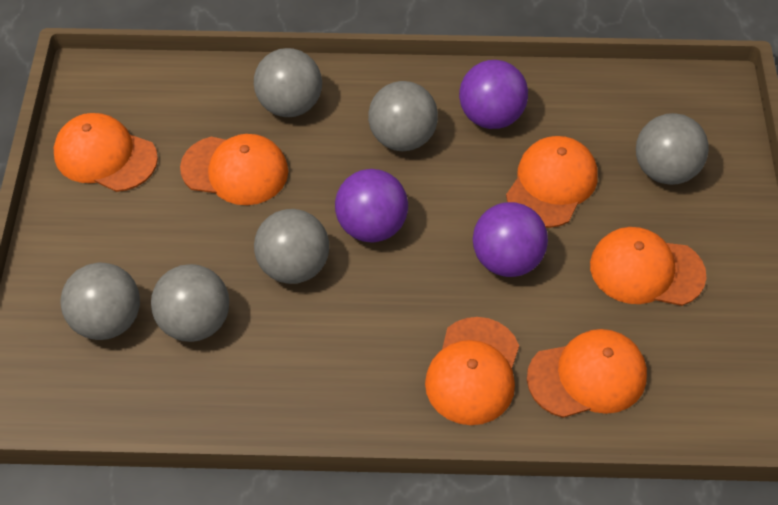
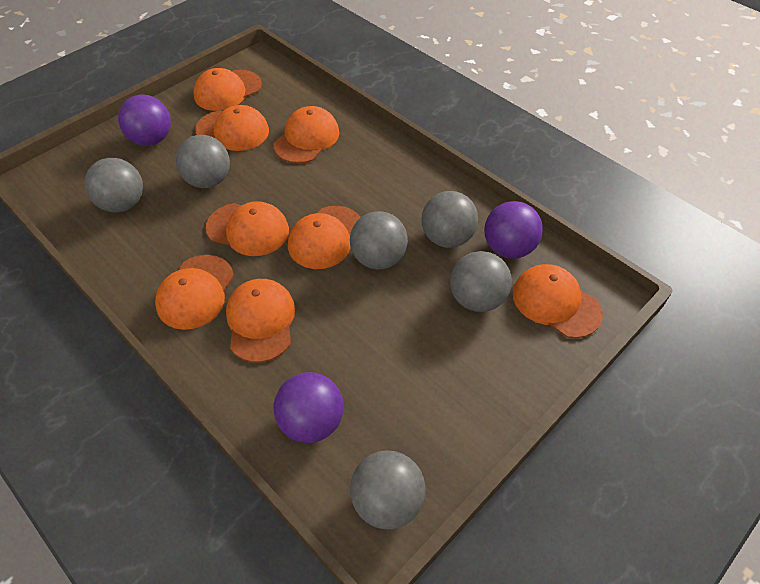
orange cap: [54,113,158,192] [180,134,288,205] [425,317,519,425] [506,136,598,228] [527,329,647,418] [590,227,706,306] = 6 -> [155,255,234,330] [193,68,262,111] [195,105,269,151] [206,201,289,256] [226,279,295,363] [274,106,339,164] [288,206,361,269] [513,264,603,338] = 8

